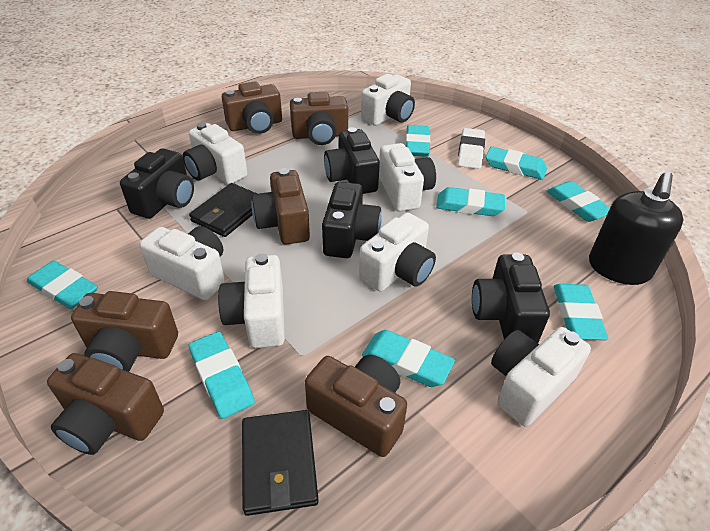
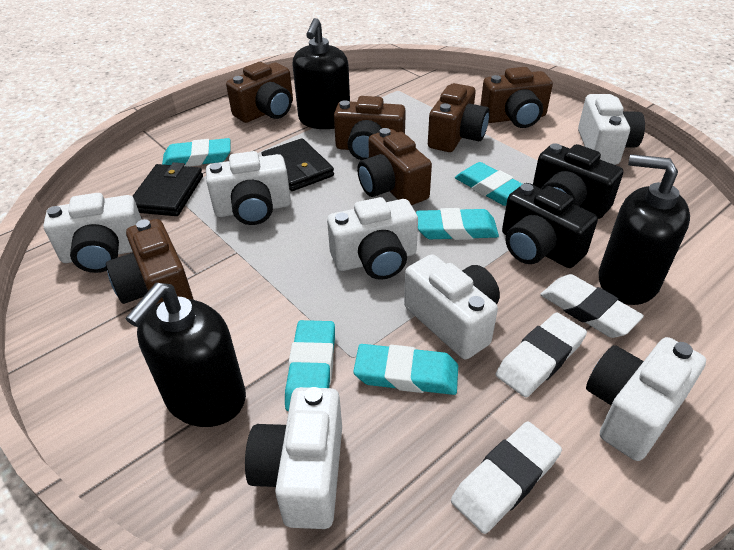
black camera: [120,148,194,219] [322,182,382,258] [324,127,380,194] [472,252,550,343] = 4 -> [502,183,598,268] [533,143,623,219] = 2
black soap dispenser: [589,172,683,285] = 1 -> [126,283,246,427] [292,18,350,129] [599,154,690,305] = 3
turquoise eraser: [27,261,98,309] [189,332,255,419] [362,330,455,387] [405,125,430,157] [436,187,505,216] [485,146,547,180] [546,181,610,222] [554,284,608,340] = 8 -> [162,138,230,167] [285,320,335,412] [353,344,458,395] [416,208,499,240] [455,162,522,206] = 5
white eraser: [458,128,485,169] = 1 -> [451,421,562,534] [496,312,587,397] [540,274,644,338] = 3

